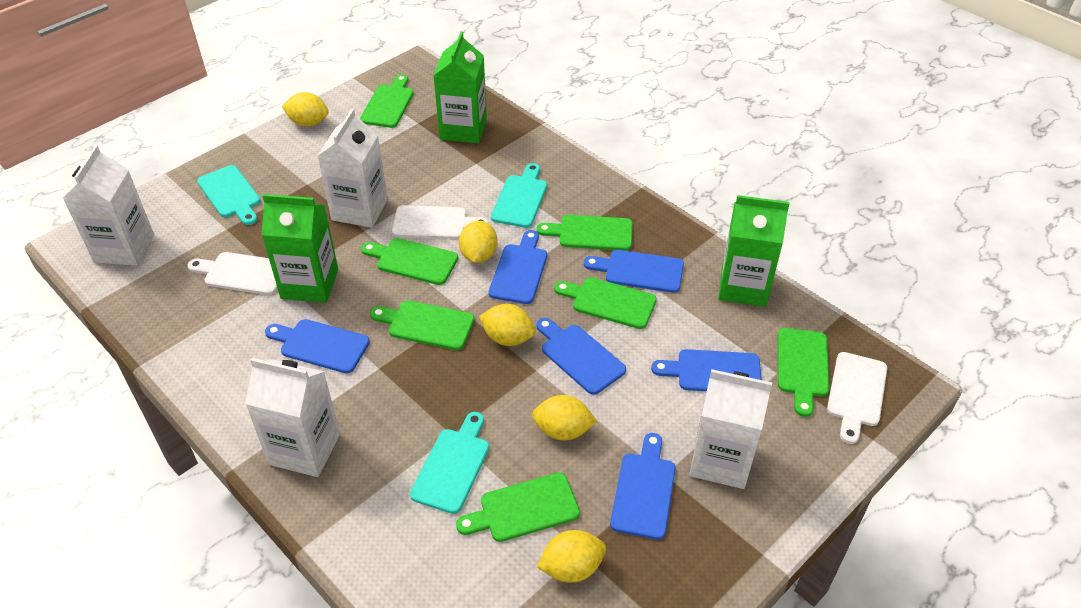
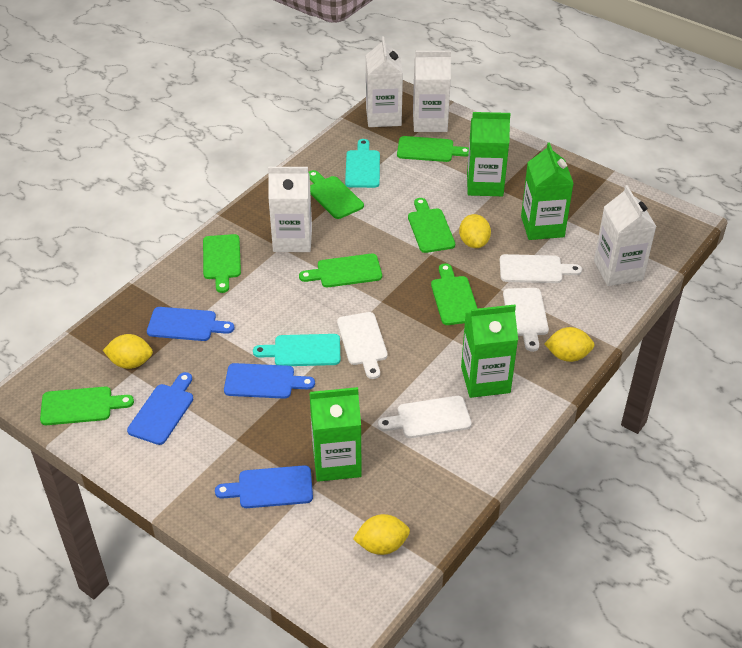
blue cutting board: [265,319,370,373] [489,230,547,304] [536,318,626,395] [584,250,684,293] [610,433,676,540] [651,349,762,391] = 6 -> [127,372,193,445] [147,307,234,341] [215,465,313,508] [224,363,315,399] = 4
green carton: [262,194,338,303] [433,31,487,143] [718,195,790,307] = 3 -> [309,387,362,482] [461,305,518,398] [467,112,511,196] [521,142,574,240] = 4
turquoise cutting board: [197,165,260,225] [410,412,489,514] [491,163,547,228] = 3 -> [253,334,340,366] [345,139,380,188] = 2
white cutting board: [187,252,278,295] [392,205,489,239] [827,352,887,444] = 3 -> [337,312,388,379] [378,396,472,438] [500,254,582,283] [503,288,549,352] = 4
yellow lemon: [282,92,329,126] [459,221,498,263] [479,304,535,346] [532,395,597,441] [537,530,606,583] = 5 -> [103,334,153,369] [353,514,410,555] [459,214,491,248] [544,327,594,362] = 4

